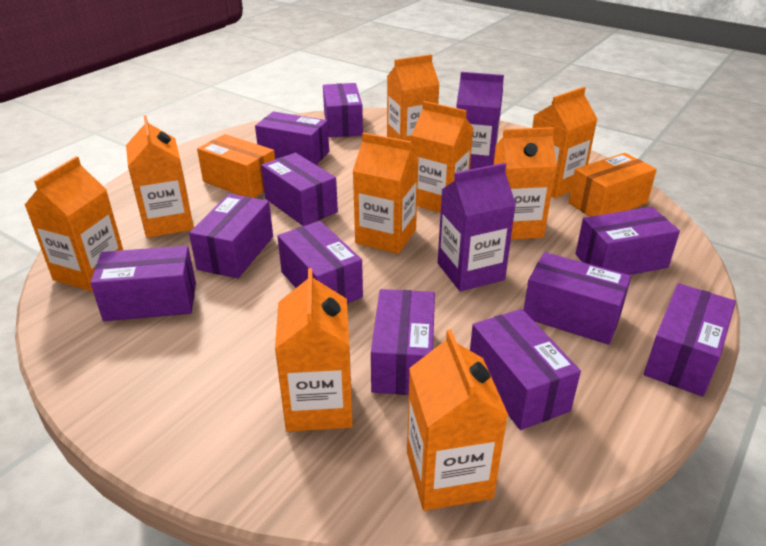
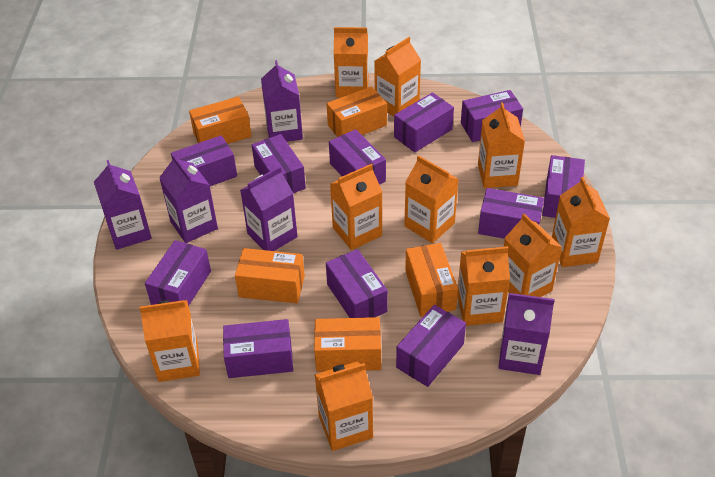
orange box: [197,134,275,198] [568,153,657,217] = 2 -> [189,97,252,144] [235,248,305,303] [314,317,381,372] [327,86,387,137] [405,243,458,317] = 5
orange carton: [25,156,123,292] [126,115,194,238] [275,268,353,432] [353,132,419,254] [387,54,439,147] [407,329,508,511] [411,101,473,213] [494,127,557,240] [532,87,597,198] = 9 -> [139,300,200,382] [314,361,373,451] [330,164,382,250] [334,27,369,98] [374,37,421,117] [404,155,459,243] [457,246,510,326] [478,102,525,188] [504,214,562,297] [552,177,610,267] = 10
purple carton: [438,163,516,291] [456,72,504,170] = 2 -> [94,160,152,250] [159,154,218,243] [240,166,298,251] [261,60,303,142] [498,293,555,375] = 5

